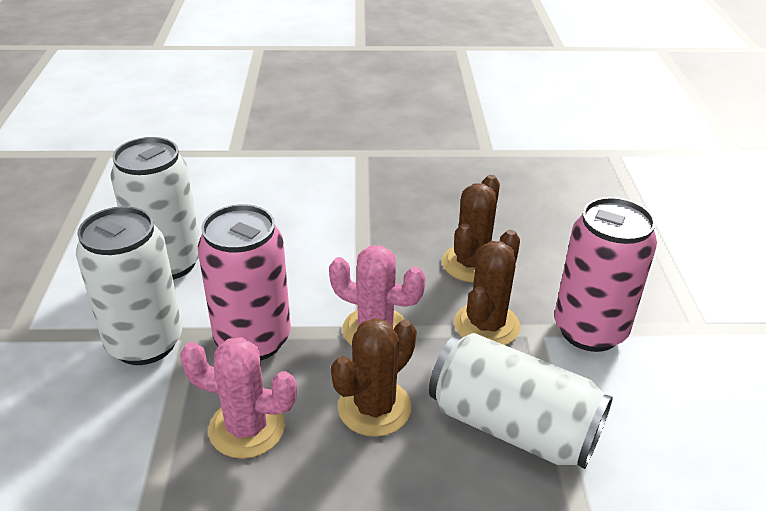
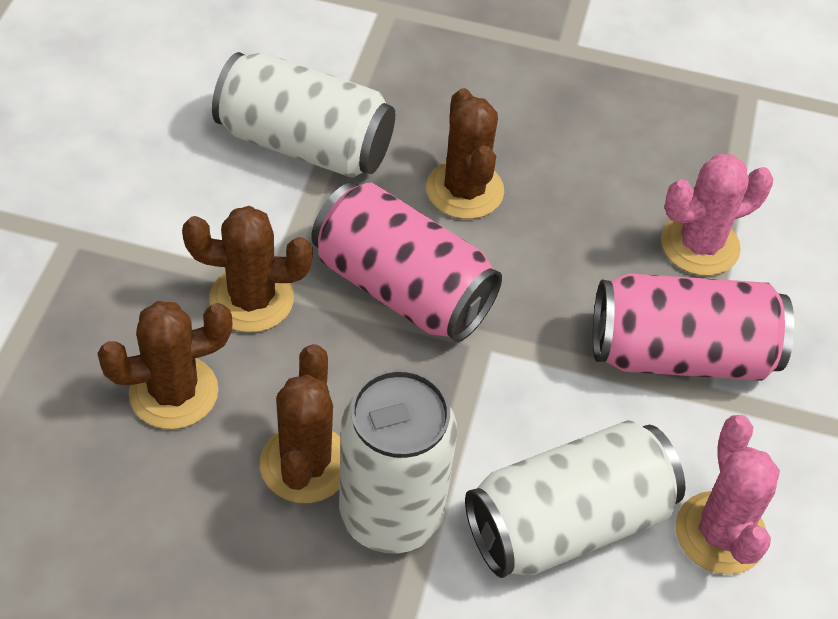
brown cactus: [331,318,416,437] [442,175,500,283] [454,230,520,345] = 3 -> [97,301,233,429] [182,206,313,333] [260,344,341,503] [426,88,504,219] = 4

